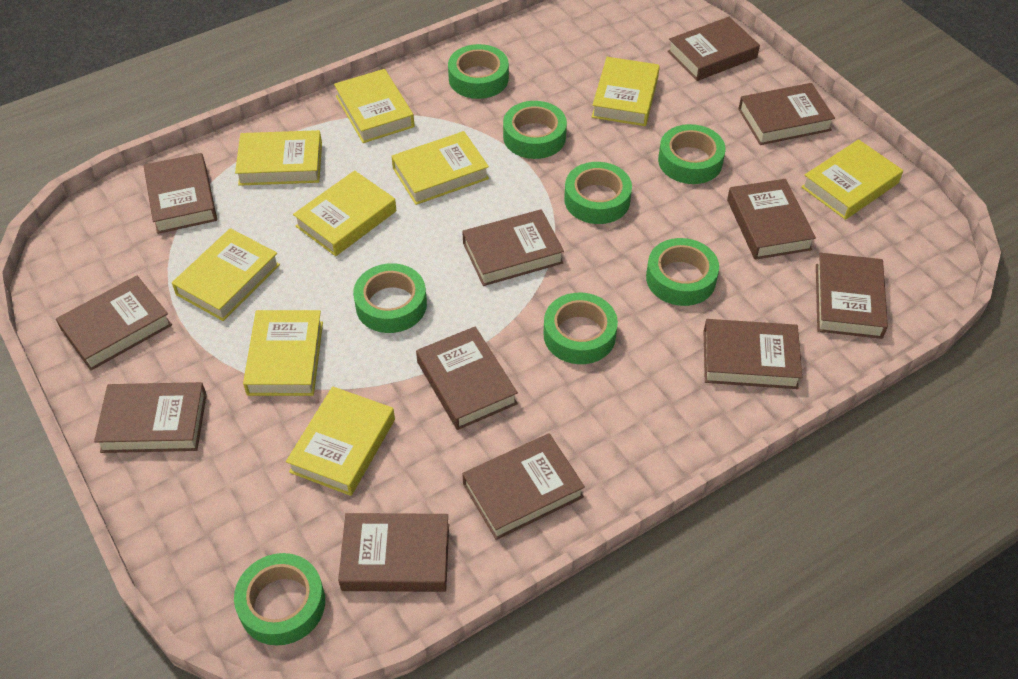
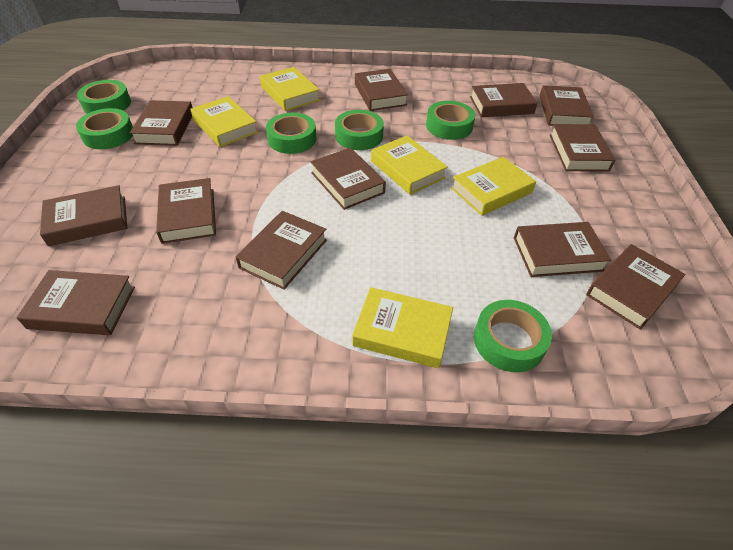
green tape: [234,553,325,646] [353,263,427,333] [448,44,509,99] [503,101,567,159] [543,293,618,364] [564,162,632,224] [646,238,719,306] [658,124,726,184] = 8 -> [76,108,133,149] [77,80,131,114] [266,113,317,154] [335,110,384,150] [426,101,475,140] [474,300,552,372] = 6
yellow book: [172,228,280,321] [235,130,322,186] [243,310,323,396] [286,386,395,496] [293,170,396,256] [334,69,415,143] [391,131,489,205] [592,57,660,126] [801,139,903,220] = 9 -> [190,96,258,147] [260,67,320,111] [352,287,453,368] [371,135,448,195] [451,157,536,216] = 5

